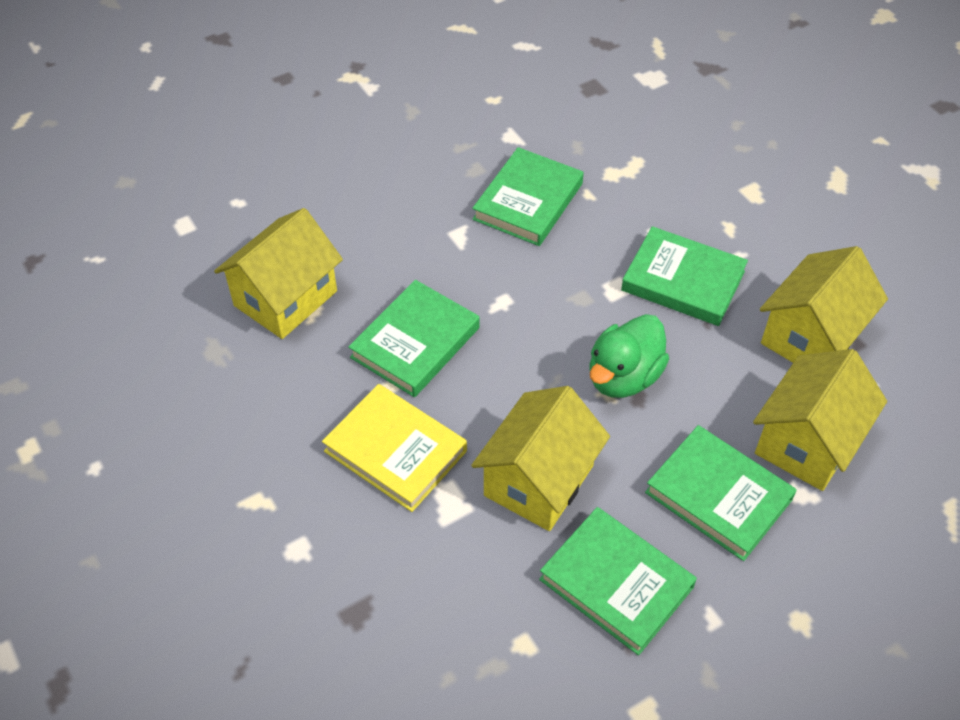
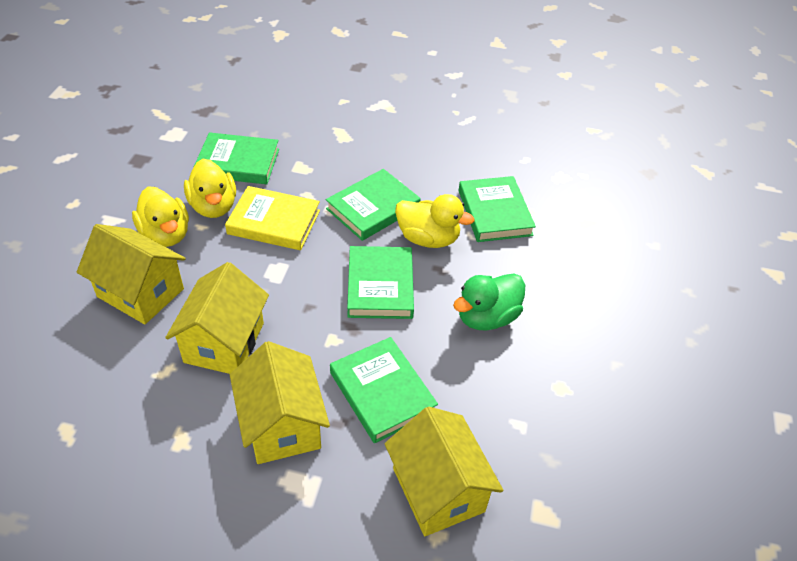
yellow duck: none = 0 -> [132,187,189,247] [184,159,236,218] [395,194,474,248] = 3

